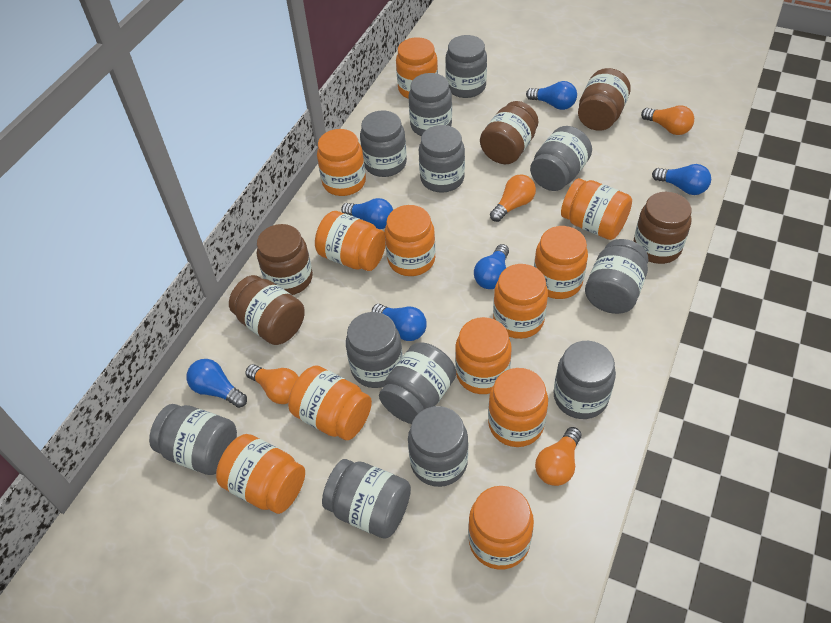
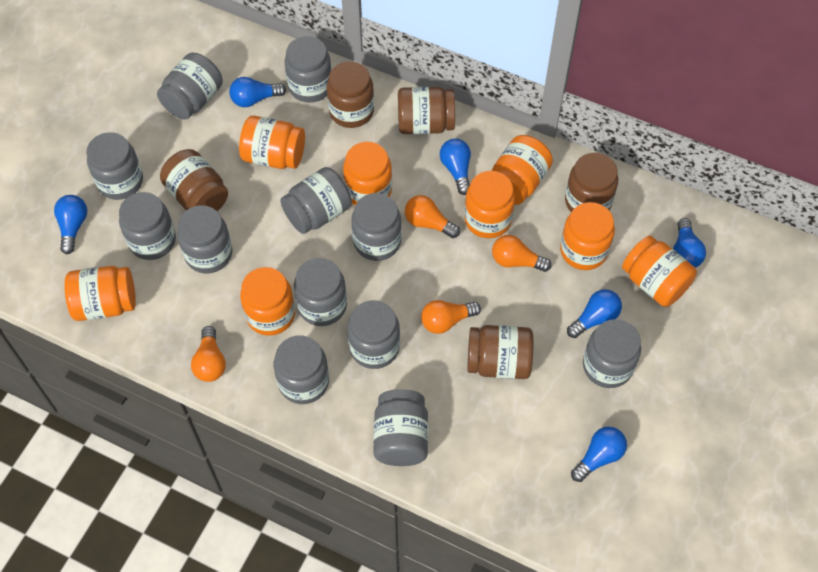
orange jar: [216,434,305,514] [288,366,372,440] [315,211,386,271] [317,129,366,196] [385,205,436,276] [396,37,438,99] [455,317,512,394] [468,486,534,570] [488,368,548,447] [493,264,548,339] [534,226,588,299] [561,178,632,240] = 12 -> [65,266,136,321] [239,116,305,169] [240,267,295,336] [343,142,392,205] [464,171,515,238] [492,135,553,205] [560,202,615,270] [622,235,697,307] = 8

